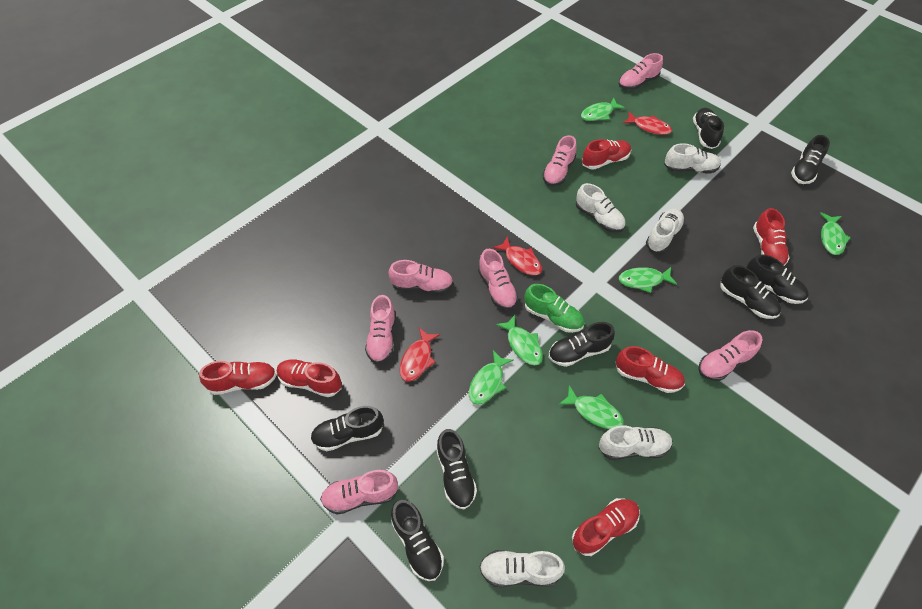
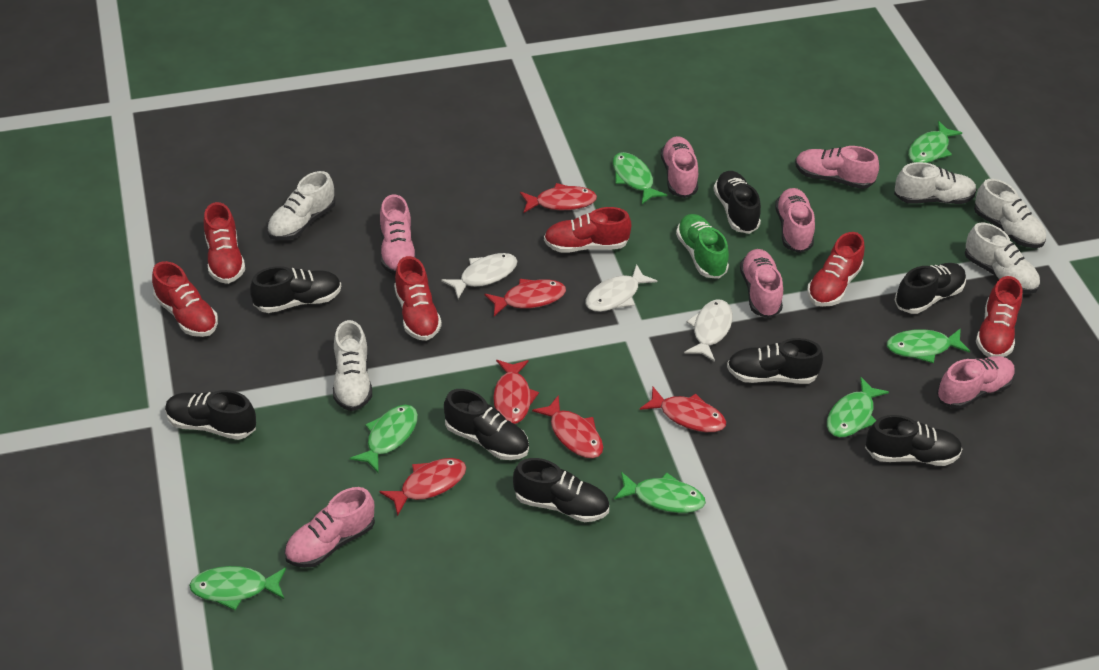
green fish: [469,350,514,405] [496,315,543,366] [558,385,624,429] [581,98,625,121] [619,267,677,293] [820,212,851,255] = 6 -> [189,566,286,610] [350,405,418,472] [613,152,667,204] [614,472,706,513] [827,377,889,437] [887,328,970,363] [908,121,962,163] = 7
red fish: [400,328,440,382] [492,237,542,275] [623,112,672,135] = 3 -> [379,458,466,516] [485,279,566,316] [493,360,539,424] [520,183,597,213] [532,395,603,458] [640,387,726,432] = 6
white fish: none = 0 -> [441,253,517,299] [585,264,657,312] [684,299,733,362] = 3

